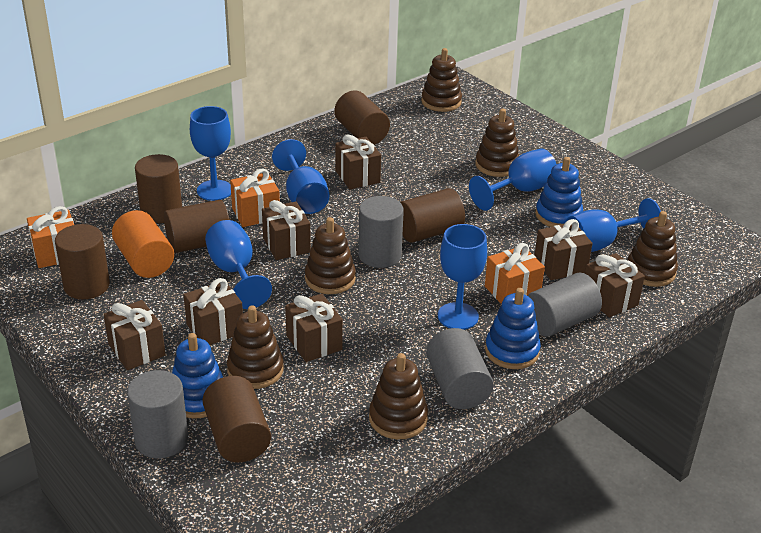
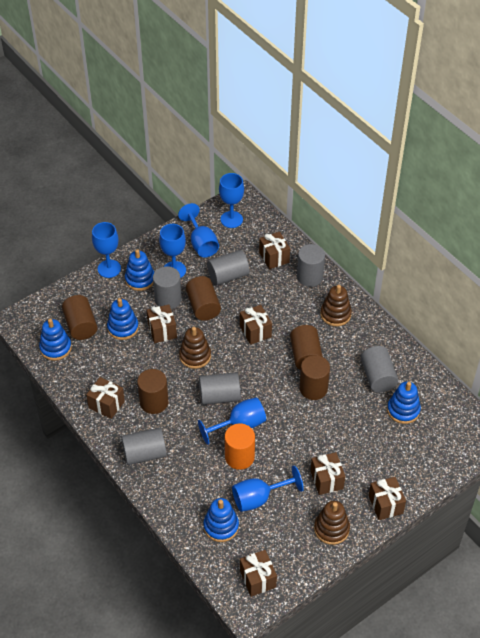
blue stacking toy: [172,333,223,418] [485,288,541,369] [535,157,583,227] = 3 -> [39,319,72,361] [107,298,139,340] [125,249,154,291] [203,498,239,542] [387,381,421,424] = 5
brown cylinder: [55,224,110,299] [135,154,182,223] [164,200,230,253] [202,376,271,462] [335,91,390,145] [400,188,465,243] = 6 -> [62,295,97,340] [137,369,169,414] [186,276,221,321] [290,325,323,370] [299,355,330,400] = 5
brown stacking toy: [227,305,284,389] [305,217,356,294] [369,353,428,439] [421,48,462,112] [475,109,519,177] [627,211,678,287] = 6 -> [179,327,211,369] [314,501,350,545] [321,285,352,326] = 3
grey cylinder: [127,370,188,458] [358,196,404,268] [426,328,494,409] [528,272,602,337] = 4 -> [121,428,167,465] [153,266,182,309] [199,372,241,405] [207,250,250,285] [297,244,325,287] [361,346,398,393] = 6
orange gift: [27,206,74,268] [230,169,280,227] [485,243,545,305] = 3 -> none = 0

